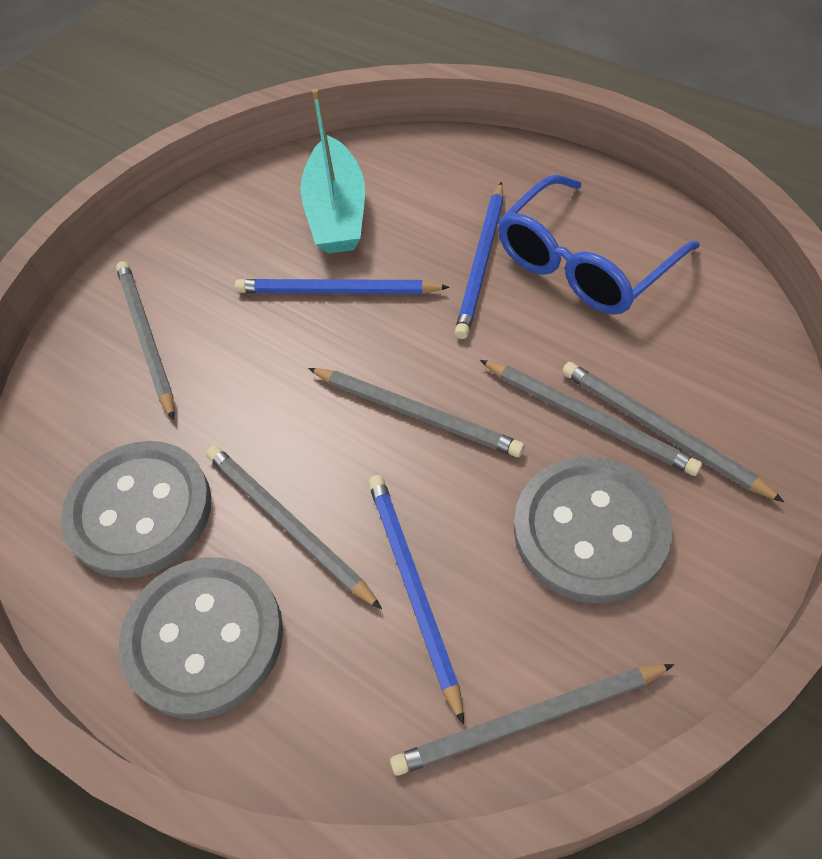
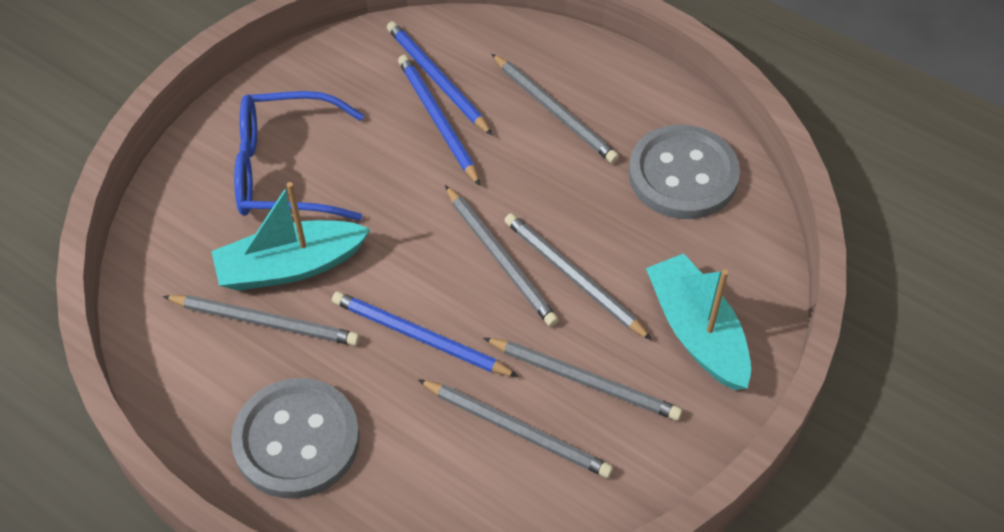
grey button: [61,441,212,578] [119,557,283,719] [514,456,672,604] = 3 -> [231,378,360,498] [628,125,740,219] = 2
turquoise boat: [300,88,365,254] = 1 -> [211,182,371,291] [646,253,751,390] = 2

